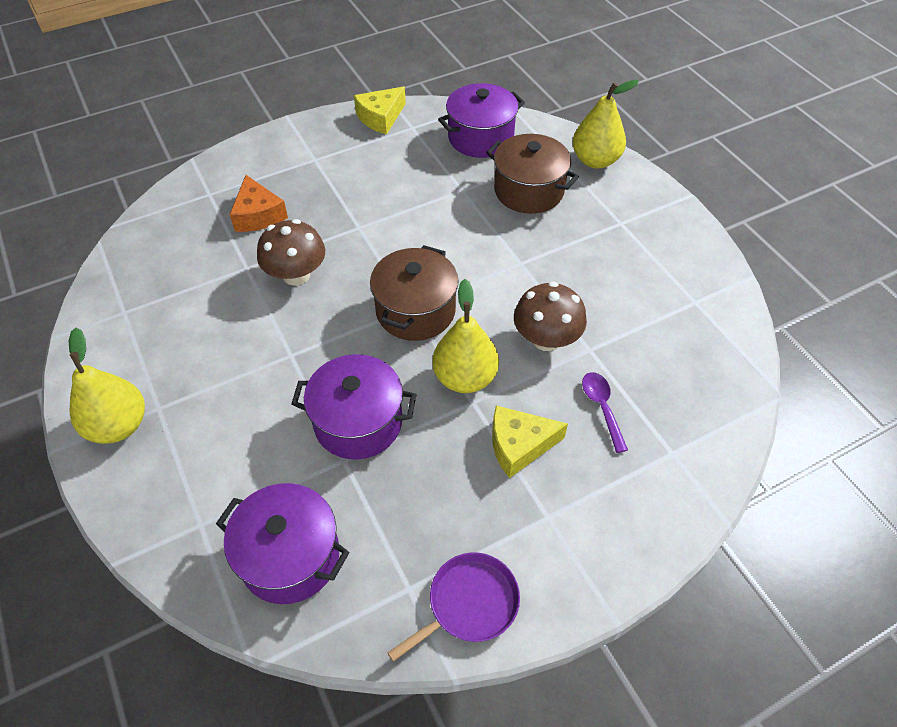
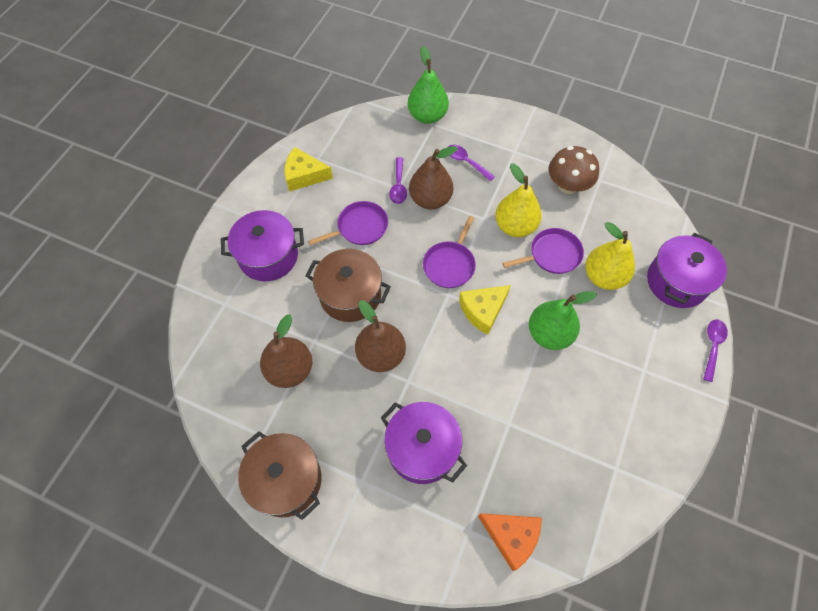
brown mushroom: [257,219,325,286] [514,282,587,351] = 2 -> [549,146,599,194] = 1
brown pear: none = 0 -> [260,314,312,388] [355,300,406,372] [409,146,458,209] = 3
green pear: none = 0 -> [408,46,449,124] [529,291,597,350] = 2
purple pan: [388,552,520,662] = 1 -> [308,201,388,245] [423,216,476,288] [503,228,584,274] = 3
purple spoon: [582,372,628,453] = 1 -> [389,157,407,204] [448,144,495,181] [703,319,728,382] = 3
yellow pear: [69,328,145,444] [432,279,499,393] [573,80,639,169] = 3 -> [495,163,542,237] [585,222,635,290] = 2

